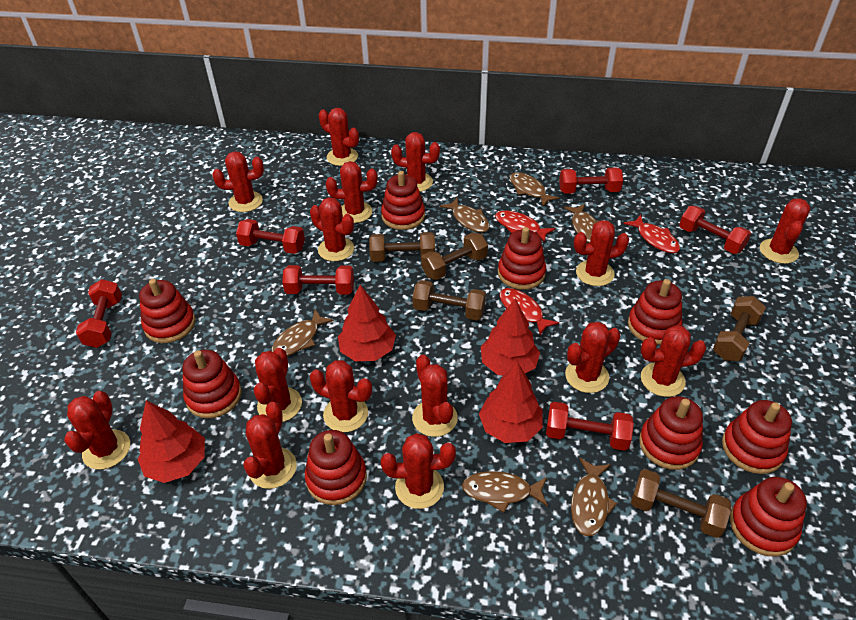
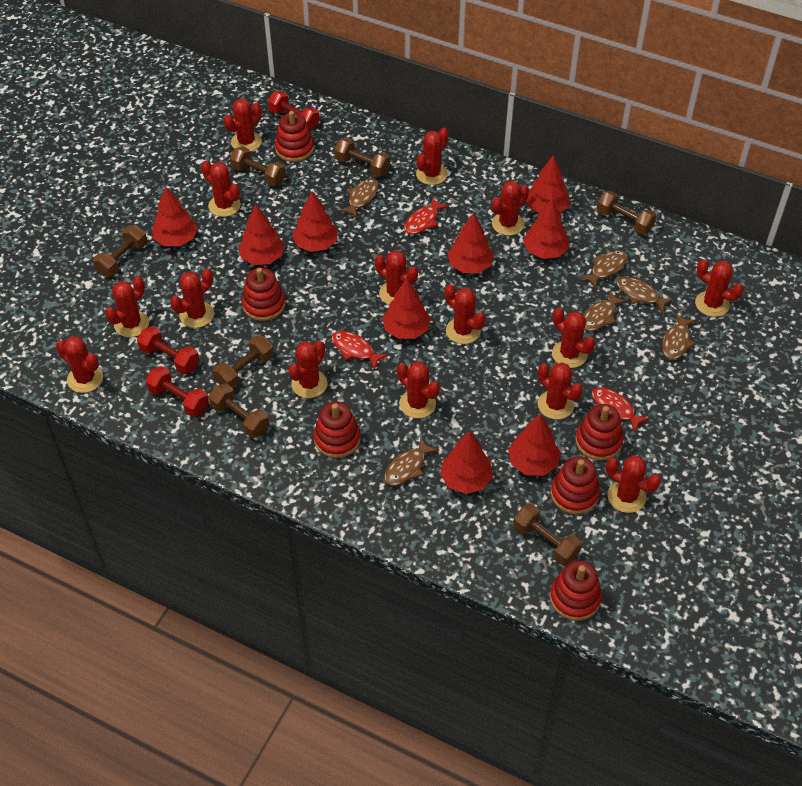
brown dumbbell: [369,232,435,262] [412,280,486,320] [421,232,488,280] [631,469,731,538] [713,296,766,361] = 5 -> [93,225,147,276] [208,383,270,438] [213,335,274,388] [230,146,286,186] [334,138,390,177] [513,504,582,566] [597,191,656,235] = 7
red dumbbell: [76,279,122,348] [236,219,305,254] [282,265,354,295] [546,402,634,451] [559,167,623,194] [679,206,751,254] = 6 -> [137,326,199,375] [145,366,209,417] [268,91,320,130] = 3
red stacking toy: [139,279,195,343] [182,350,242,418] [305,430,367,505] [381,171,425,230] [498,227,546,290] [628,279,682,345] [639,396,703,470] [722,400,792,474] [730,477,807,556] = 9 -> [242,268,285,321] [275,111,314,162] [314,401,361,458] [550,560,602,621] [551,456,600,514] [575,404,624,461] = 6
red tree: [138,400,205,483] [338,285,396,361] [479,362,543,443] [481,298,540,375] = 4 -> [152,186,198,246] [238,205,284,265] [292,191,337,252] [382,278,431,339] [440,431,493,494] [447,213,494,273] [508,414,561,476] [523,198,569,259] [527,155,569,213] = 9

